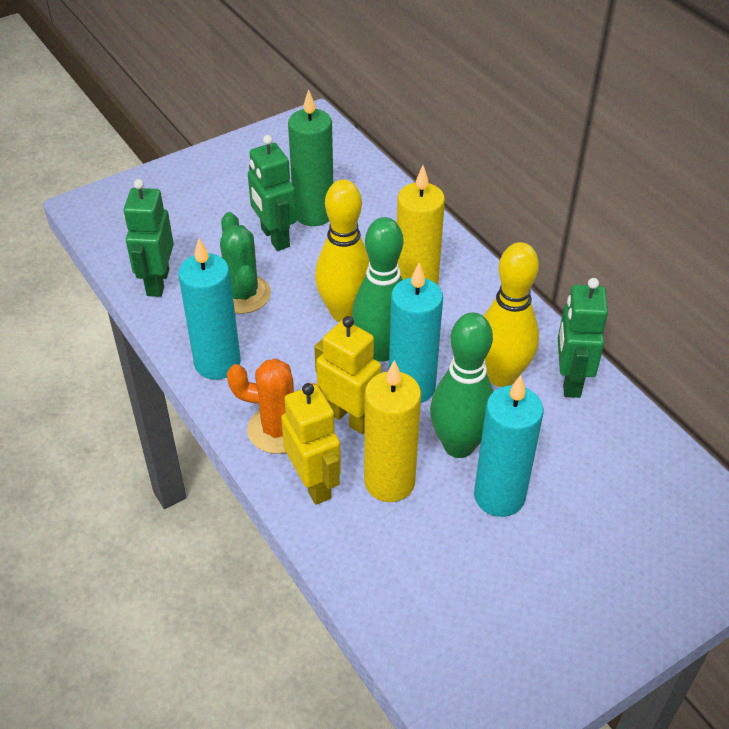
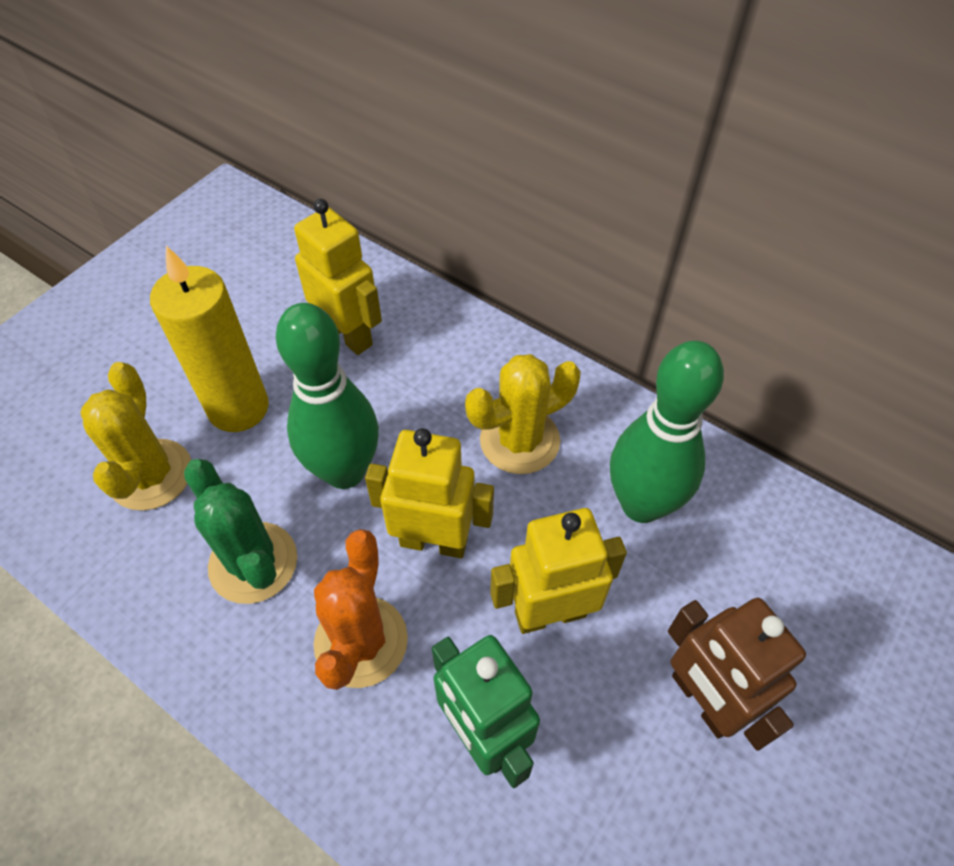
brown robot: none = 0 -> [668,598,806,751] = 1
green candle: [288,89,333,226] = 1 -> none = 0
green robot: [124,179,174,297] [248,135,297,251] [558,278,608,398] = 3 -> [432,635,540,788] = 1
turquoise candle: [178,239,241,380] [389,263,443,403] [474,375,544,517] = 3 -> none = 0
yellow bowling pin: [315,179,369,322] [484,242,539,387] = 2 -> none = 0
yellow cactus: none = 0 -> [80,362,191,511] [465,354,581,474] = 2
yellow candle: [364,360,421,502] [397,165,445,285] = 2 -> [150,246,269,432] = 1
yellow robot: [281,383,341,505] [314,316,381,434] = 2 -> [294,199,382,355] [365,428,494,558] [490,508,627,634] = 3

